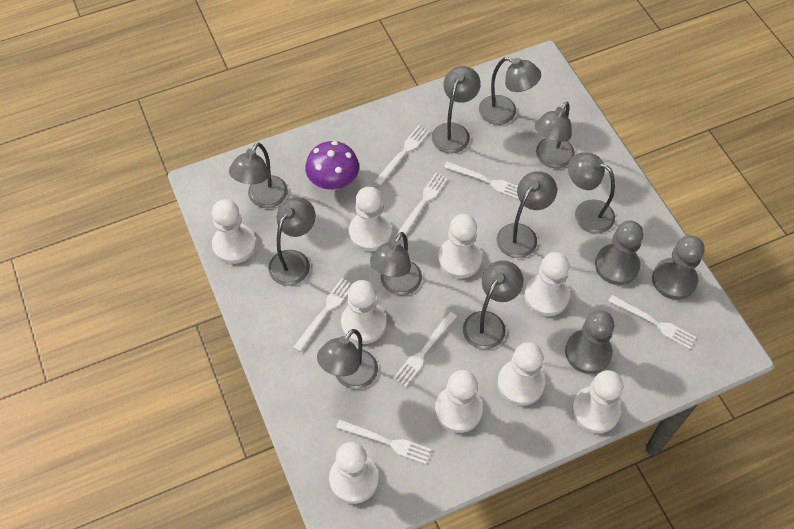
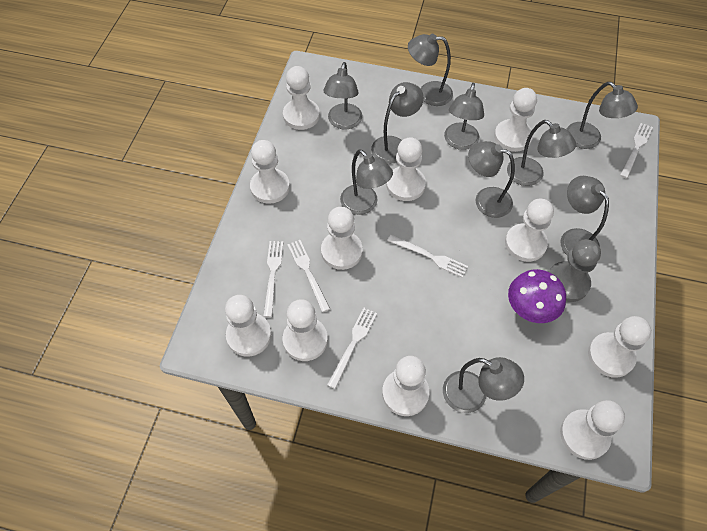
grey pawn: [565,310,614,374] [595,220,644,285] [652,235,704,300] = 3 -> [549,239,601,302] = 1
white fork: [293,278,353,352] [336,419,431,464] [374,125,430,186] [393,312,457,387] [396,173,448,239] [444,161,519,200] [608,295,696,349] = 7 -> [263,241,283,317] [287,240,330,312] [327,308,377,389] [387,235,468,278] [620,123,653,179] = 5
white pawn: [212,199,256,264] [329,442,379,504] [341,280,387,344] [349,187,392,251] [435,370,483,433] [438,214,482,279] [497,342,545,406] [524,252,570,316] [572,370,623,433] = 9 -> [225,295,271,357] [250,140,290,204] [282,299,328,361] [283,66,320,130] [321,207,363,270] [382,356,429,416] [386,137,426,201] [494,88,537,152] [505,199,554,262] [560,400,625,460] [588,316,651,378] = 11

